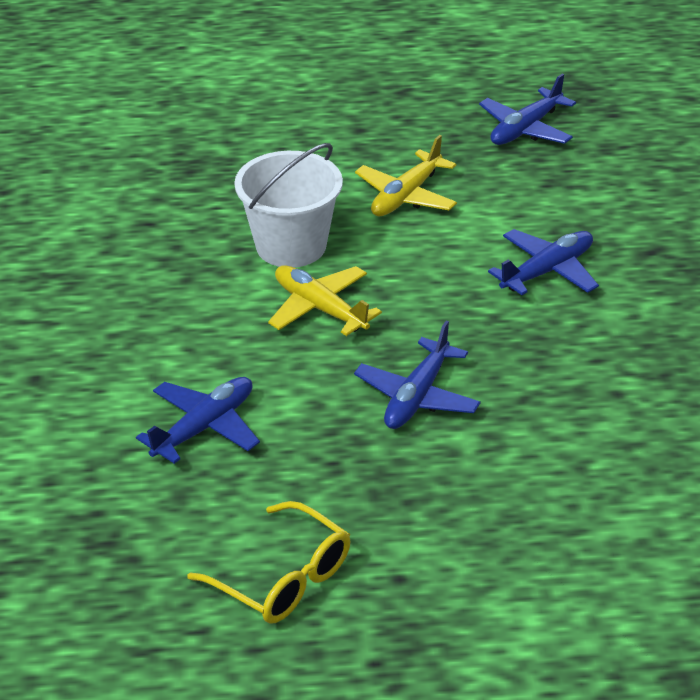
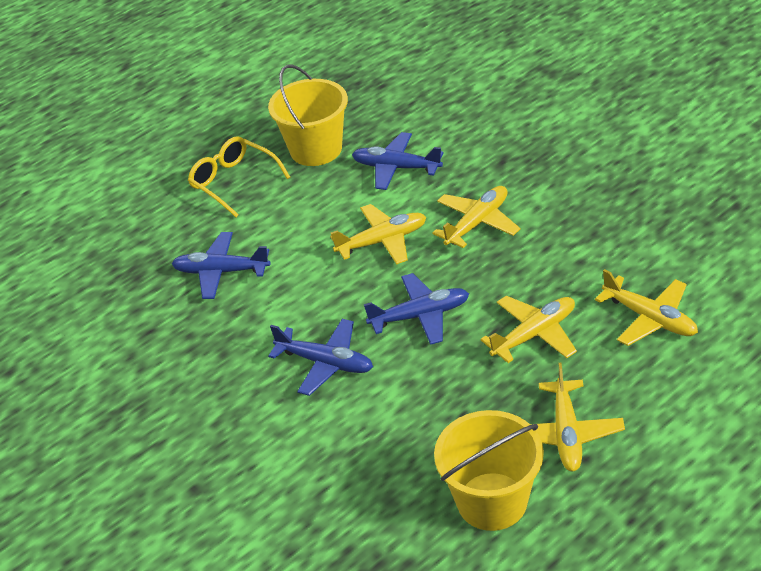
white bucket: [234,143,343,267] = 1 -> none = 0
yellow bucket: none = 0 -> [268,65,348,166] [434,410,544,531] = 2
yellow plane: [268,265,382,336] [355,135,457,216] = 2 -> [330,204,426,264] [433,186,520,248] [480,296,577,363] [530,363,625,472] [595,269,698,346] = 5

